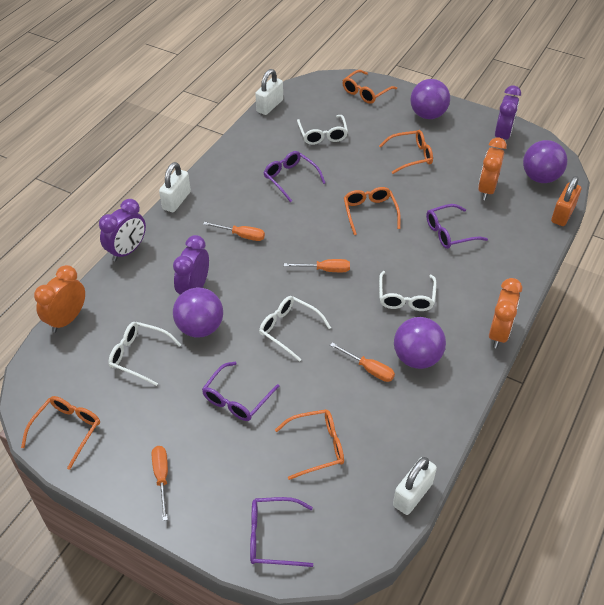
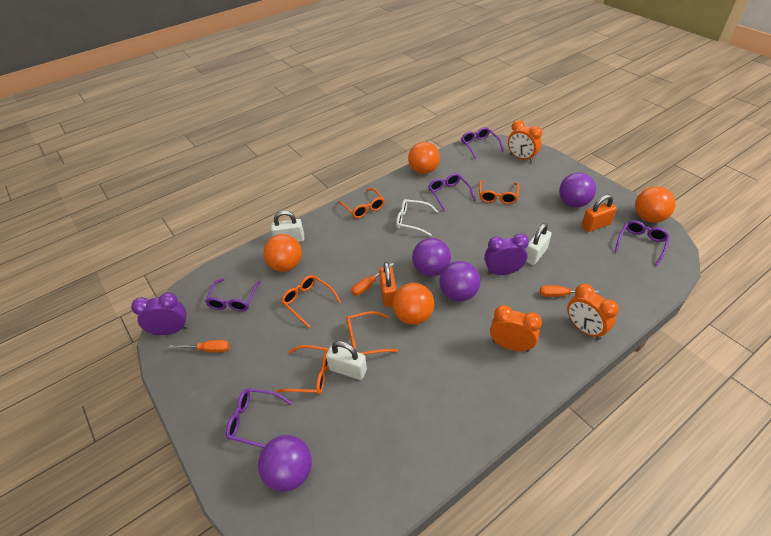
orange ball: none = 0 -> [263,234,302,272] [392,283,434,325] [408,142,440,174] [635,187,676,223] = 4
orange padlock: [551,176,581,226] = 1 -> [379,262,397,307] [581,195,617,232] = 2
orange screwdriver: [152,446,168,521] [203,222,265,241] [284,259,350,272] [330,343,395,382] = 4 -> [169,340,230,353] [351,263,394,295] [540,285,599,297] = 3
purple clock: [99,199,146,262] [173,235,209,295] [495,86,521,140] = 3 -> [131,293,188,335] [484,233,529,275] = 2
purple glasses: [202,362,280,421] [250,497,313,567] [264,151,325,202] [426,204,488,249] = 4 -> [205,278,261,311] [226,388,292,448] [428,173,475,211] [461,127,504,159] [615,220,670,266] = 5
white glasses: [108,322,181,386] [259,296,331,362] [297,115,348,145] [379,271,437,311] = 4 -> [396,199,439,236] = 1

